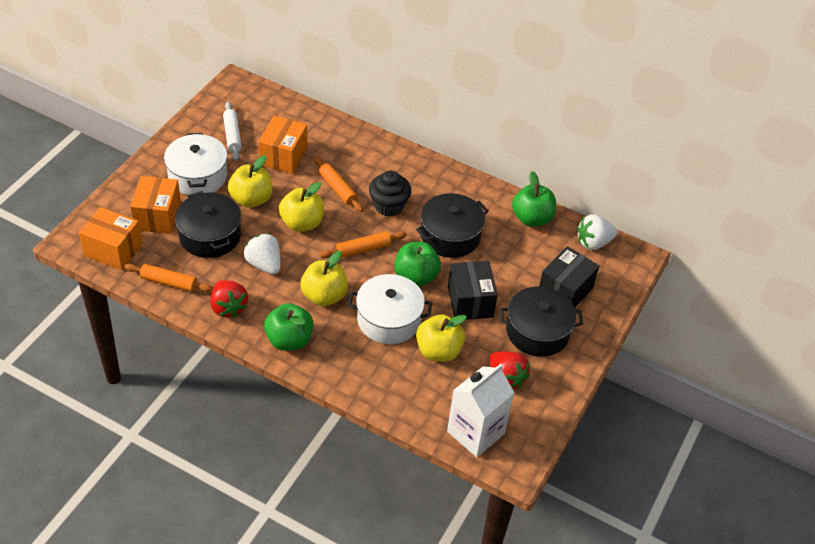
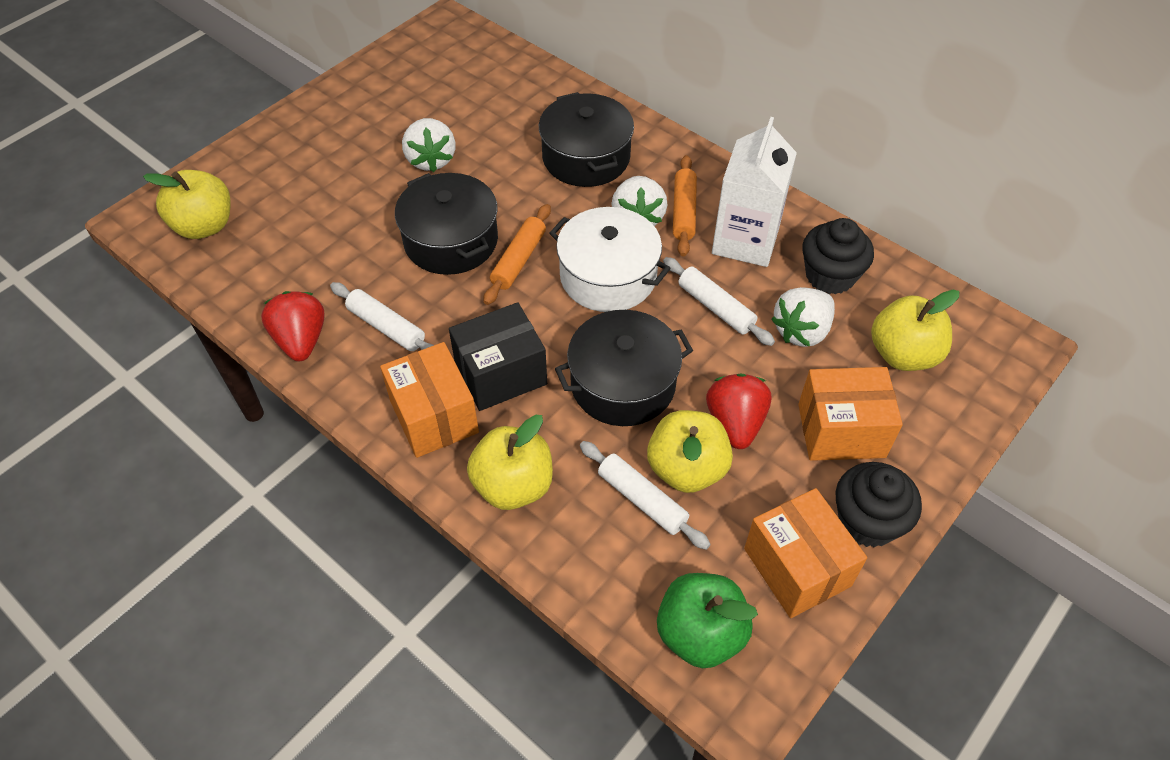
black box: [448,261,498,320] [539,246,599,308] = 2 -> [449,302,547,411] = 1
black cupcake: [369,171,411,217] = 1 -> [802,218,874,295] [836,462,922,547] = 2
green apple: [264,303,314,351] [394,242,441,287] [512,171,556,227] = 3 -> [657,573,758,668] = 1
orange rolling pin: [124,263,213,292] [314,157,363,212] [320,231,406,258] = 3 -> [484,204,551,305] [673,155,697,257] = 2
white pot: [164,133,227,195] [348,274,432,344] = 2 -> [550,207,671,312] = 1
white rolling pin: [223,101,242,161] = 1 -> [330,282,434,351] [580,441,711,550] [663,257,775,346] = 3
white strawberry: [244,233,281,274] [577,215,618,250] = 2 -> [402,118,455,172] [612,176,667,226] [771,287,835,347] = 3

